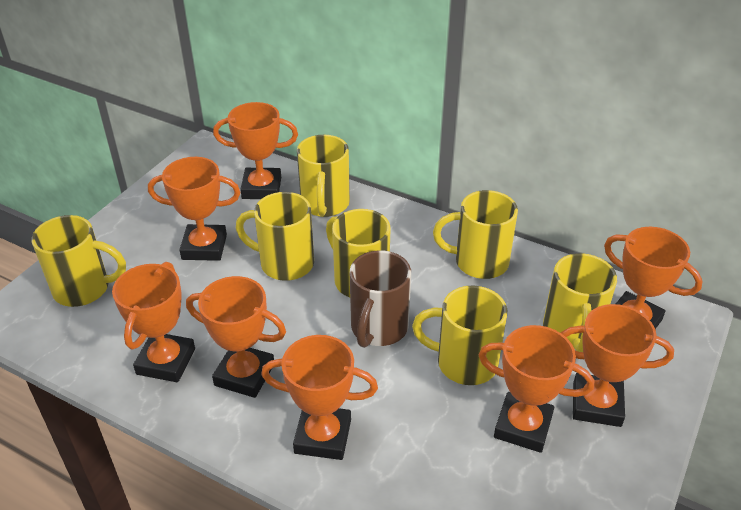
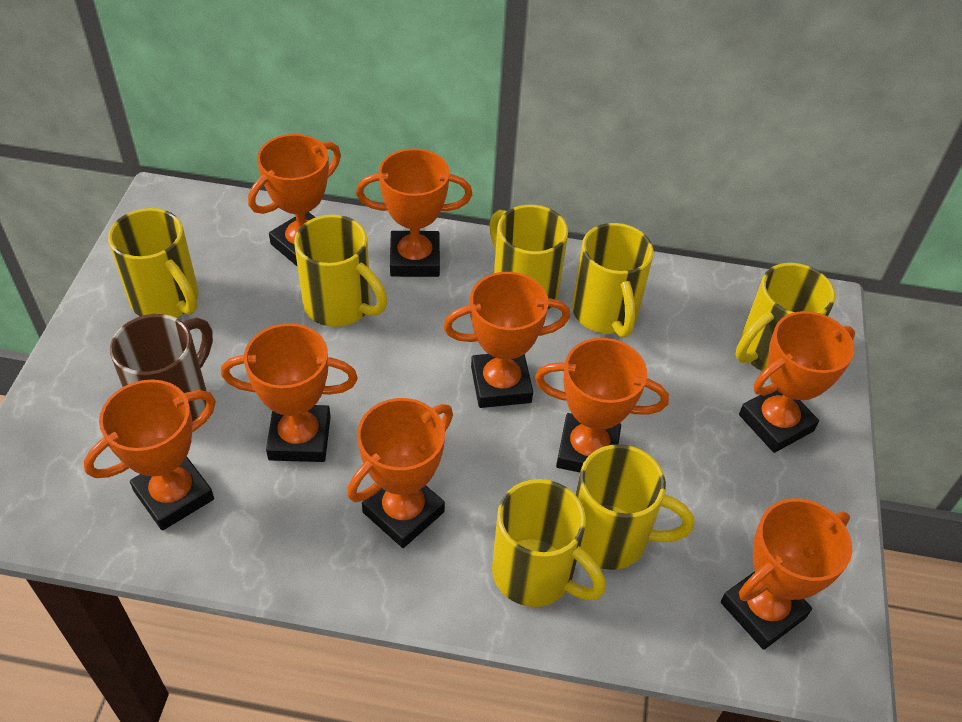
orange trophy: [112,262,195,382] [148,157,240,261] [186,276,286,398] [213,102,298,199] [261,335,378,460] [479,325,594,453] [560,304,674,427] [604,227,703,329] = 8 -> [84,379,216,530] [221,323,358,462] [248,134,341,267] [347,398,453,548] [356,148,472,277] [443,272,570,408] [535,338,669,472] [721,498,852,650] [739,311,855,453] = 9

